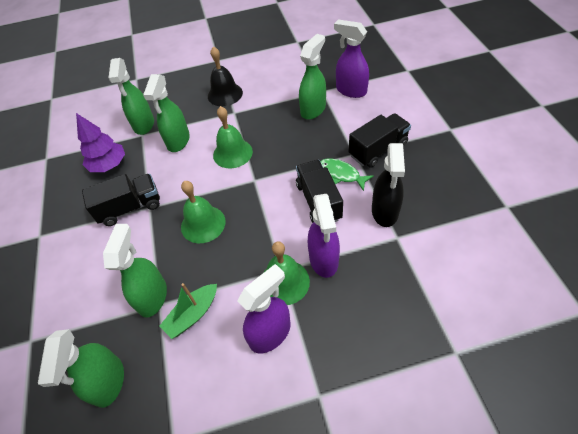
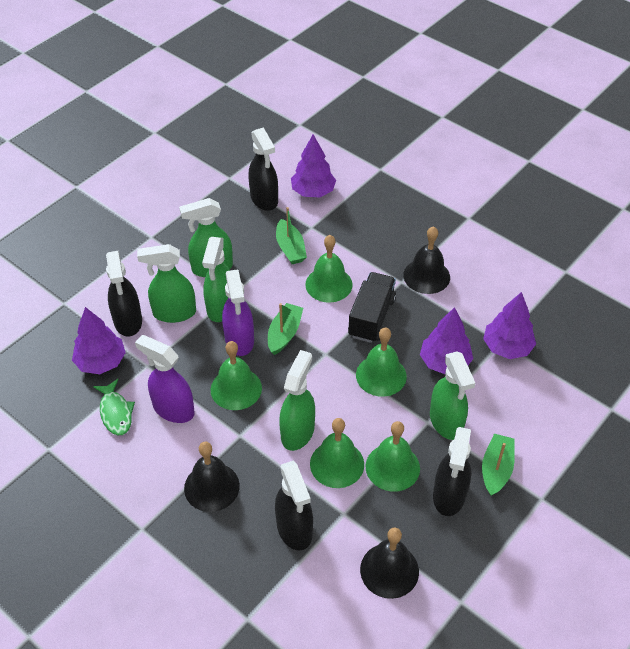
black bell: [208,46,243,106] = 1 -> [184,442,240,512] [360,528,419,599] [403,226,450,294] = 3
black spray bottle: [372,143,405,227] = 1 -> [106,251,142,337] [249,127,278,211] [275,461,313,551] [433,427,471,516] = 4
black truck: [82,174,160,226] [296,160,343,223] [349,113,411,168] = 3 -> [348,272,396,343] = 1
green bell: [181,181,226,243] [213,106,253,169] [263,241,310,305] = 3 -> [211,341,262,410] [306,235,353,303] [310,418,364,488] [356,328,407,397] [365,421,420,492] = 5
green boat: [159,283,217,339] = 1 -> [268,303,303,355] [276,207,307,264] [482,434,515,496] = 3
purple spray bottle: [237,264,290,353] [308,194,340,278] [334,20,369,98] = 3 -> [135,335,195,423] [222,269,254,356] = 2
purple tree: [76,113,125,172] = 1 -> [72,307,126,374] [291,134,336,197] [420,307,473,374] [483,292,536,359] = 4

